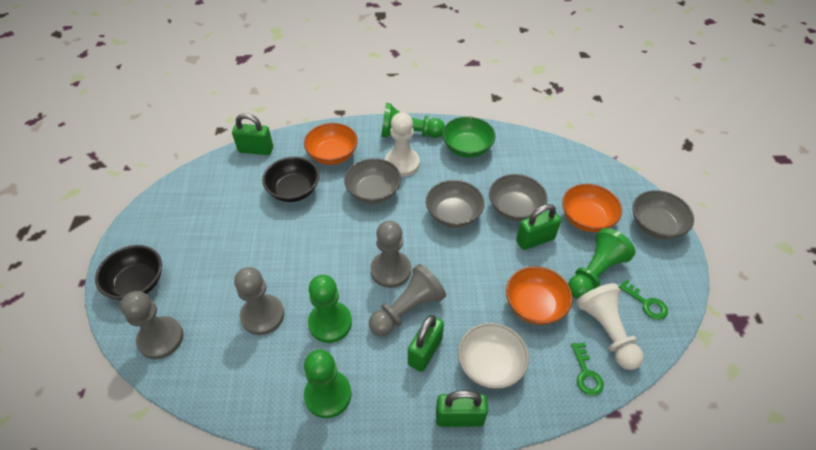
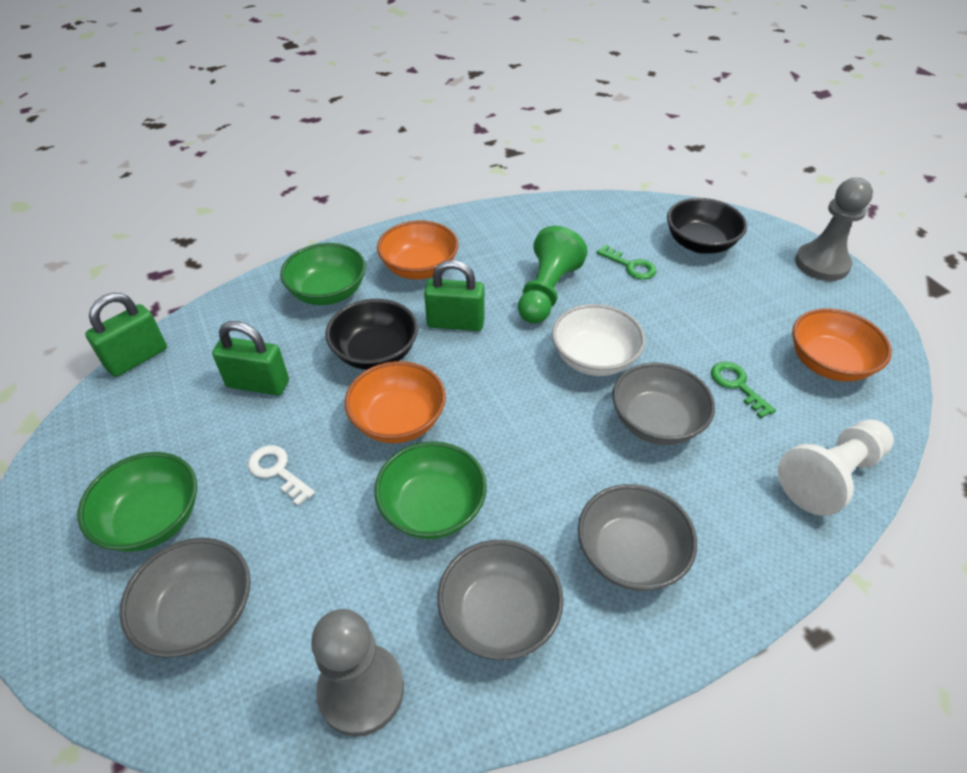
green bowl: [442,116,495,158] = 1 -> [77,452,197,552] [280,243,366,305] [374,441,487,539] = 3
green padlock: [232,113,273,155] [408,315,444,372] [436,390,488,427] [516,204,561,250] = 4 -> [85,293,167,377] [212,321,289,395] [424,260,485,331] = 3
green pawn: [304,349,351,418] [308,275,352,343] [381,103,445,138] [568,228,635,299] = 4 -> [518,226,588,324] = 1
grey pawn: [120,291,184,359] [234,267,284,335] [369,264,446,336] [371,221,411,288] = 4 -> [311,609,404,737] [795,178,873,281] = 2
white key: none = 0 -> [248,445,315,506] = 1
white pawn: [385,112,420,177] [576,283,644,370] = 2 -> [778,419,894,516] = 1

